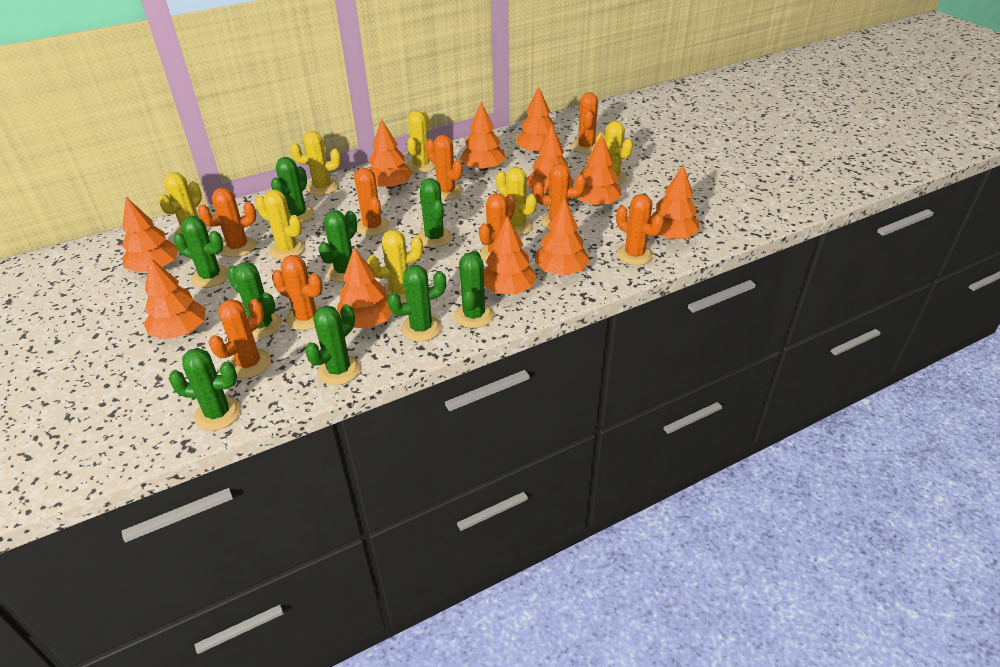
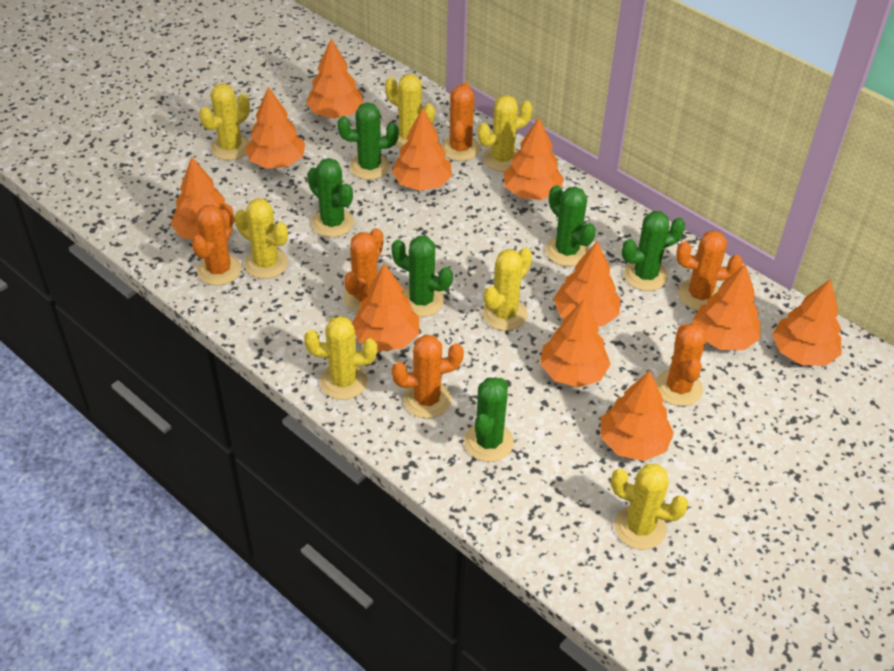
green cactus: [169,348,241,431] [174,216,228,288] [227,262,282,338] [271,157,314,223] [305,304,360,385] [318,210,357,282] [387,265,446,342] [418,178,452,248] [454,250,494,328] = 9 -> [307,158,354,237] [338,103,399,180] [391,236,453,317] [464,377,514,462] [546,185,596,266] [622,211,685,291] = 6
orange cactus: [198,188,256,257] [209,299,271,379] [272,255,322,331] [354,168,390,236] [425,135,463,200] [479,193,515,261] [534,163,586,230] [571,92,598,154] [616,194,664,265] = 9 -> [192,205,242,286] [343,228,383,312] [392,334,464,418] [441,82,480,161] [655,323,707,406] [676,230,743,311] = 6

